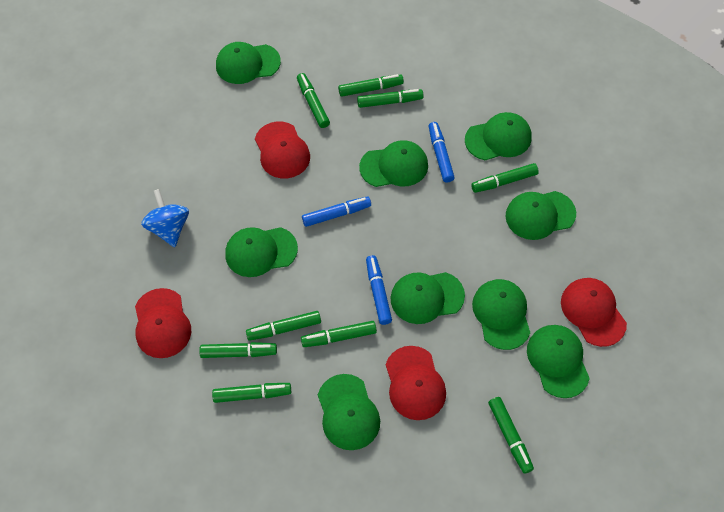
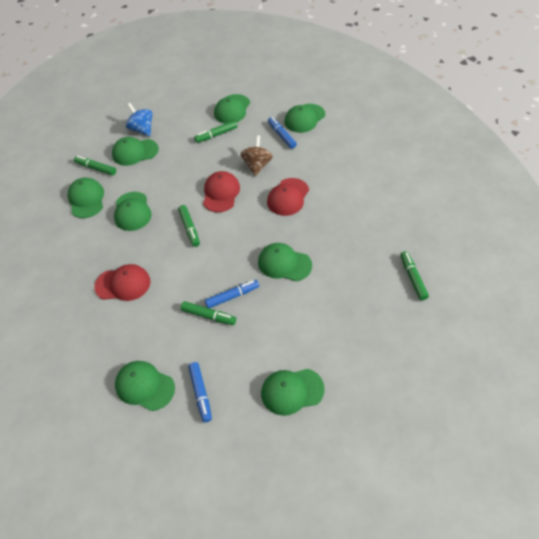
brown spinning top: none = 0 -> [240,135,273,176] = 1
green cap: [216,42,281,84] [225,227,298,277] [318,374,380,450] [359,140,428,187] [390,272,465,324] [465,112,532,160] [472,279,530,350] [506,191,576,240] [527,325,590,398] = 9 -> [67,178,104,218] [112,137,159,166] [114,192,152,231] [115,361,175,411] [214,94,250,124] [258,243,312,281] [261,369,325,416] [284,104,325,133] = 8
green marker: [199,342,277,358] [212,383,291,403] [246,311,321,341] [297,73,330,128] [301,321,377,347] [338,74,404,97] [357,89,423,108] [471,163,539,193] [488,397,534,474] = 9 -> [74,156,116,176] [178,205,200,247] [181,301,236,325] [194,120,237,143] [400,251,429,300] = 5
red cap: [135,288,191,358] [255,122,310,178] [386,346,446,420] [561,278,627,347] = 4 -> [94,264,150,301] [203,171,240,212] [267,178,309,216] = 3

